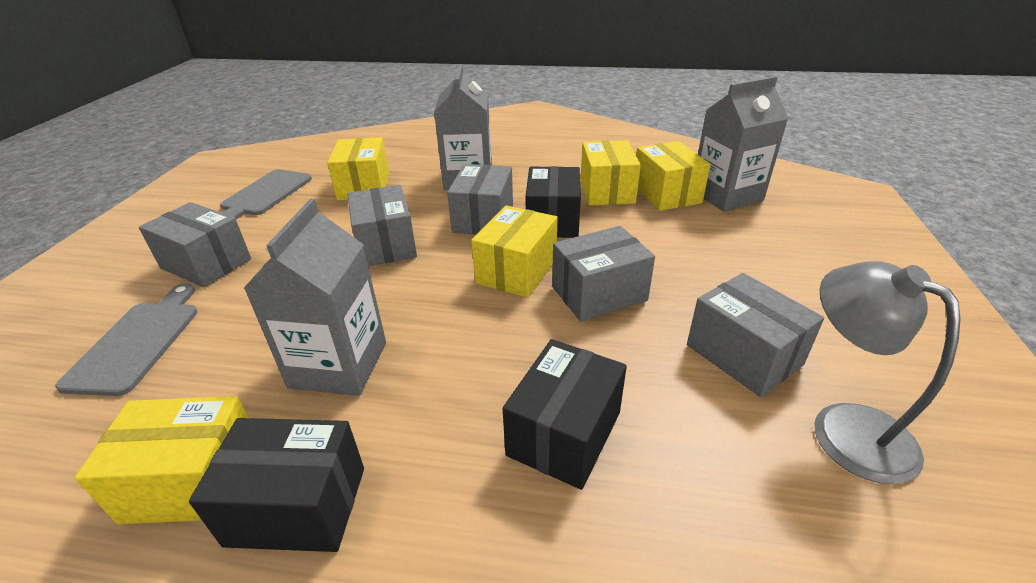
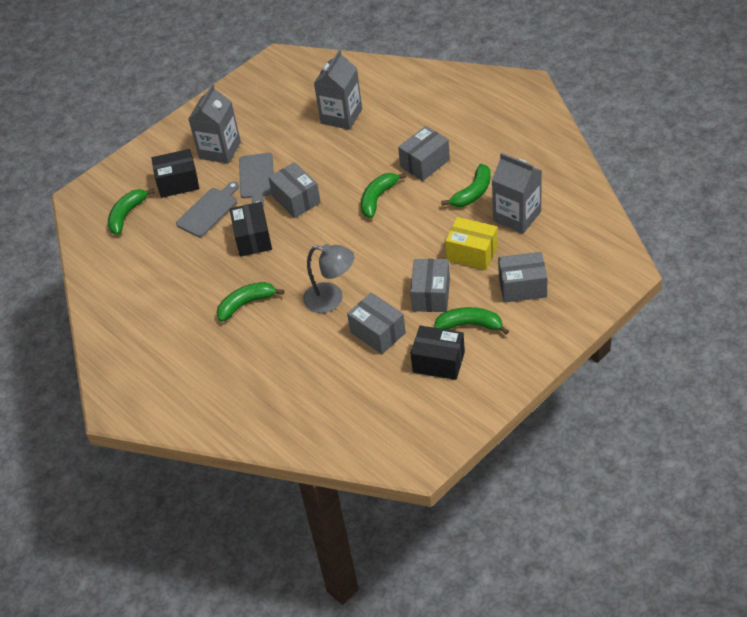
green banana: none = 0 -> [108,188,155,235] [217,282,284,322] [361,173,407,218] [434,307,509,335] [441,164,490,207] = 5
yellow box: [75,396,249,524] [327,137,389,200] [471,205,557,298] [581,140,641,206] [636,141,711,211] = 5 -> [445,217,498,270] = 1

